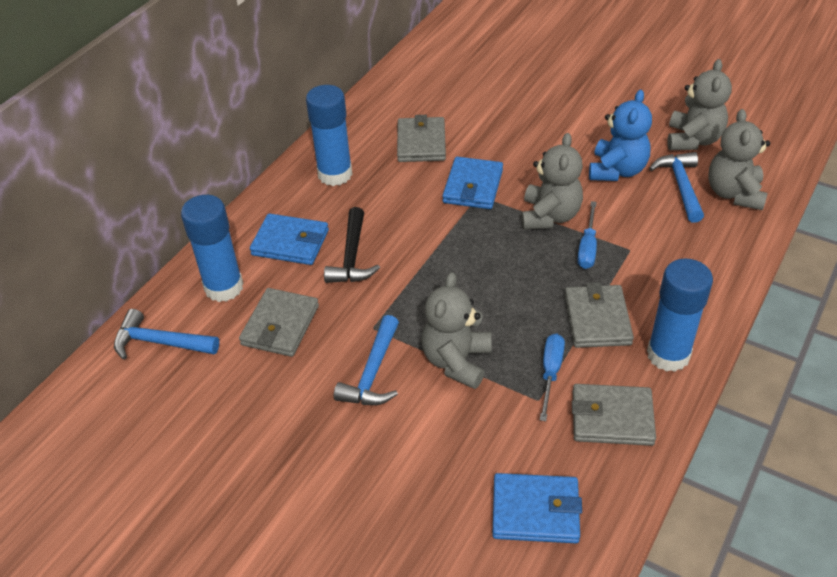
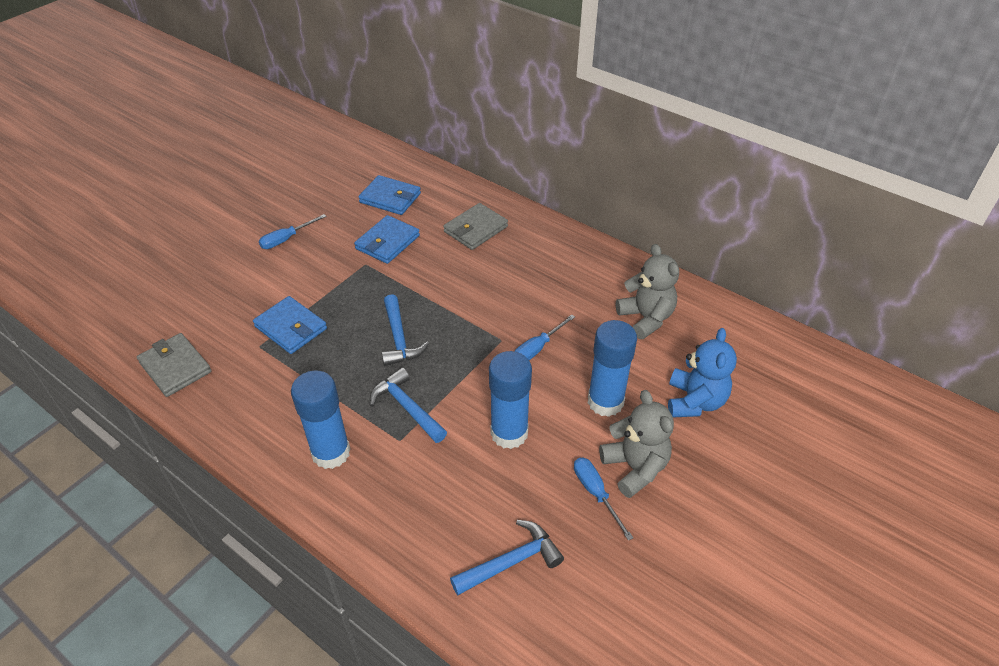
black hammer: [324,207,380,283] = 1 -> none = 0
blue screwdriver: [540,333,565,421] [577,201,597,269] = 2 -> [259,214,327,249] [515,314,575,360] [574,458,633,541] = 3
grey teddy bear: [421,272,491,389] [521,133,583,230] [667,59,732,150] [708,109,770,210] = 4 -> [599,390,674,498] [616,244,679,339] = 2
grey wallet: [239,288,319,357] [397,115,446,162] [565,282,634,348] [572,384,656,446] = 4 -> [137,333,212,397] [443,203,508,250] = 2

